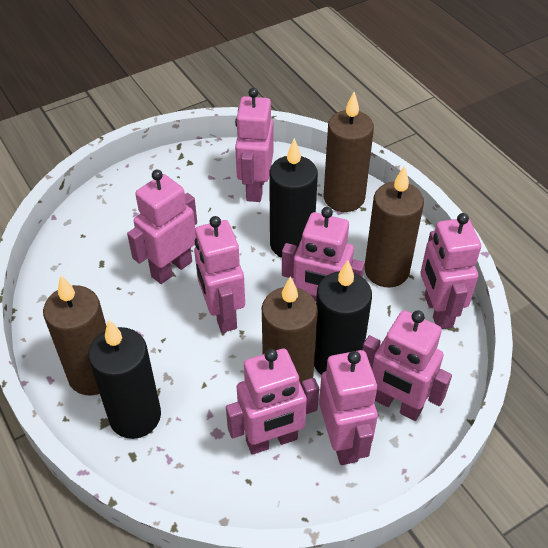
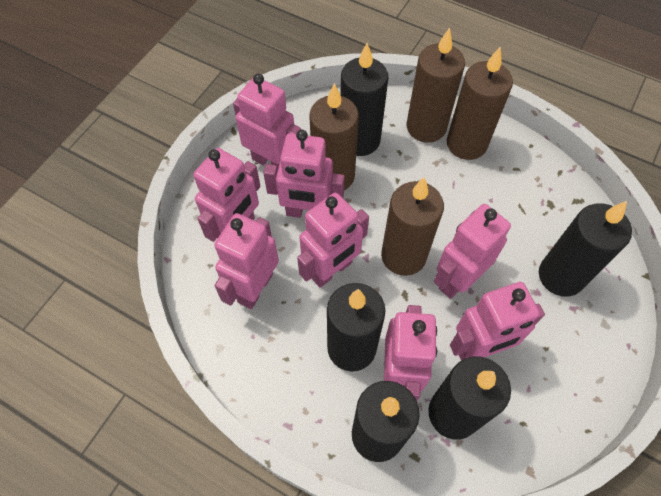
black candle: [88,320,161,439] [269,138,318,258] [314,260,372,375] = 3 -> [327,283,385,371] [340,43,388,156] [352,381,420,462] [428,356,511,440] [539,201,632,297] = 5

